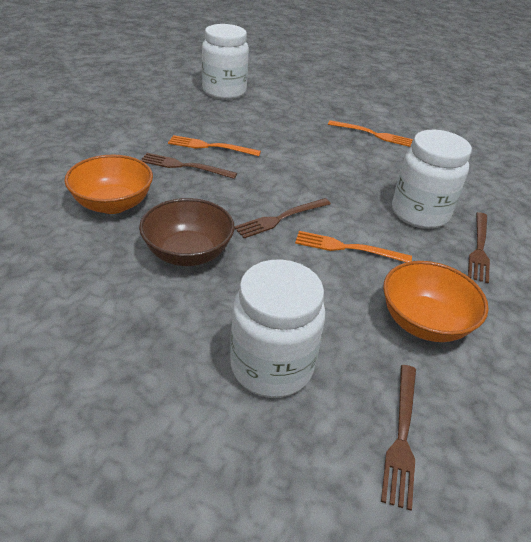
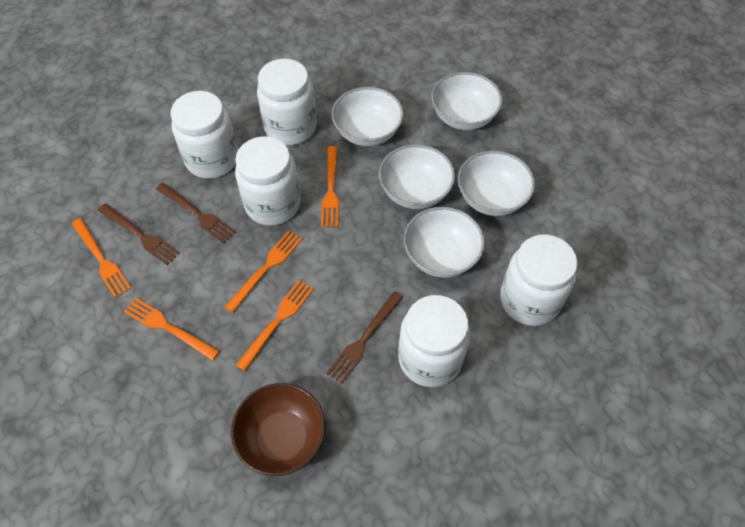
brown fork: [141,153,237,179] [234,198,331,238] [381,365,416,511] [468,212,490,283] = 4 -> [98,204,180,265] [156,183,236,243] [326,292,403,384] = 3
orange bowl: [64,155,153,214] [383,261,489,342] = 2 -> none = 0
orange fork: [168,135,261,156] [295,231,412,262] [328,120,413,147] = 3 -> [72,218,131,298] [123,297,220,361] [225,230,303,313] [236,280,314,371] [321,146,339,227] = 5
white bowl: none = 0 -> [332,87,404,146] [379,144,455,209] [404,207,485,278] [431,72,502,130] [458,151,535,216] = 5
white jar: [202,24,249,100] [230,259,325,398] [392,130,472,229] = 3 -> [171,91,238,179] [235,136,301,226] [257,59,316,145] [398,295,470,387] [500,235,578,326] = 5

